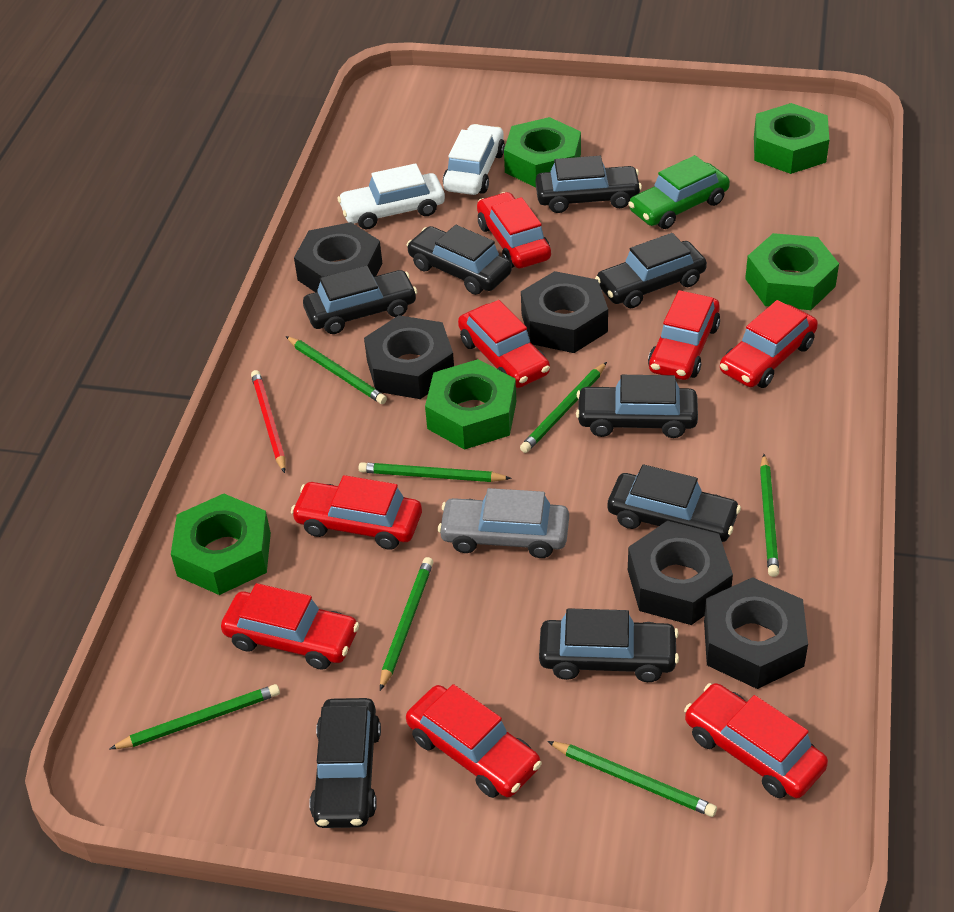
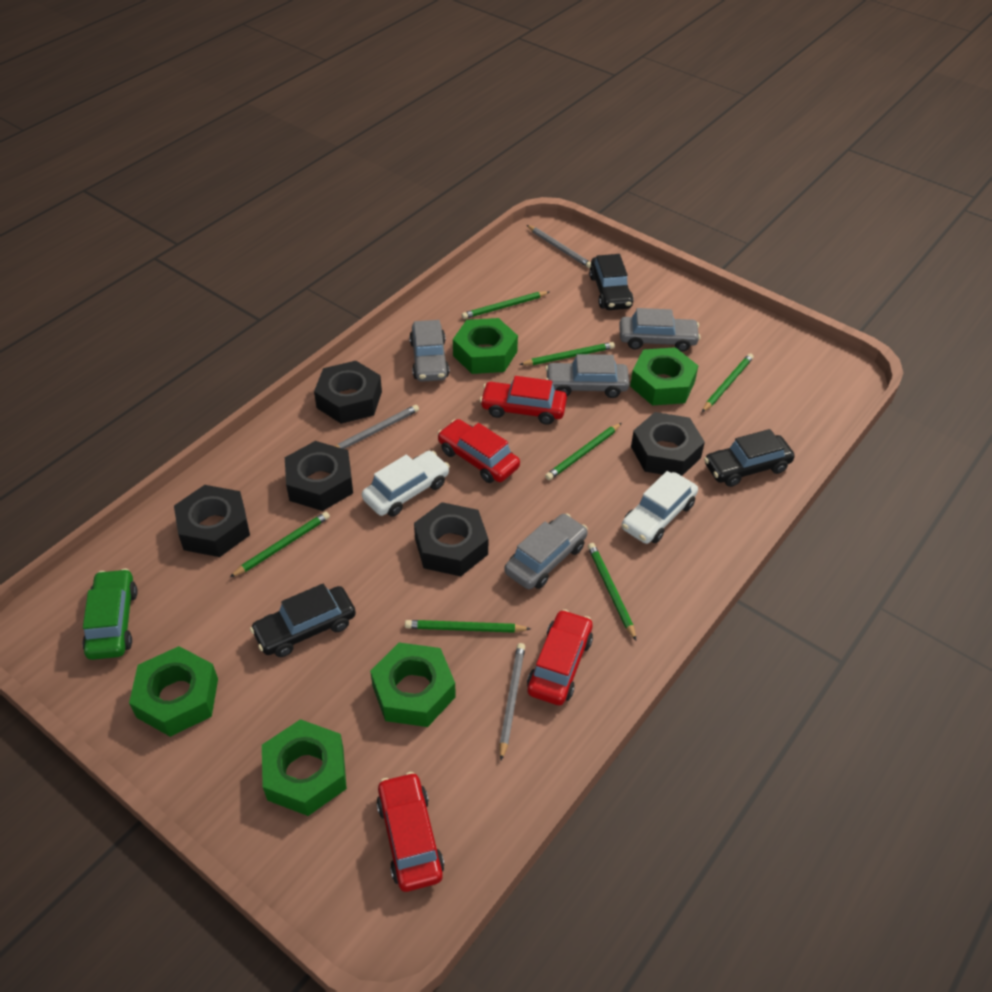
black car: [303,266,417,334] [309,698,381,828] [407,225,512,295] [535,156,642,213] [539,608,679,682] [576,375,698,438] [595,233,707,308] [608,464,741,542] = 8 -> [250,584,356,657] [589,254,634,310] [704,429,795,487] = 3
grey car: [438,488,569,558] = 1 -> [409,320,449,382] [504,513,588,589] [545,354,629,398] [619,308,701,352] = 4
grey pencil: none = 0 -> [335,405,419,449] [499,643,525,760] [527,225,591,268] = 3
red car: [221,583,359,670] [291,475,422,550] [406,684,542,798] [458,300,550,388] [477,192,551,268] [648,290,720,380] [684,683,828,798] [720,300,818,388] = 8 -> [376,772,444,892] [437,419,520,483] [480,376,567,425] [527,609,593,705] = 4
red pencil: [251,370,286,473] = 1 -> none = 0

